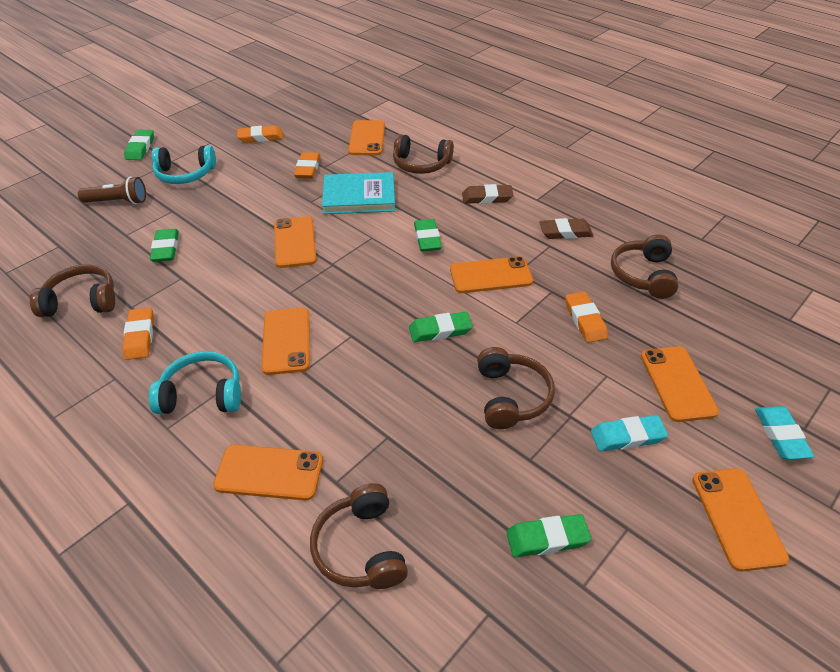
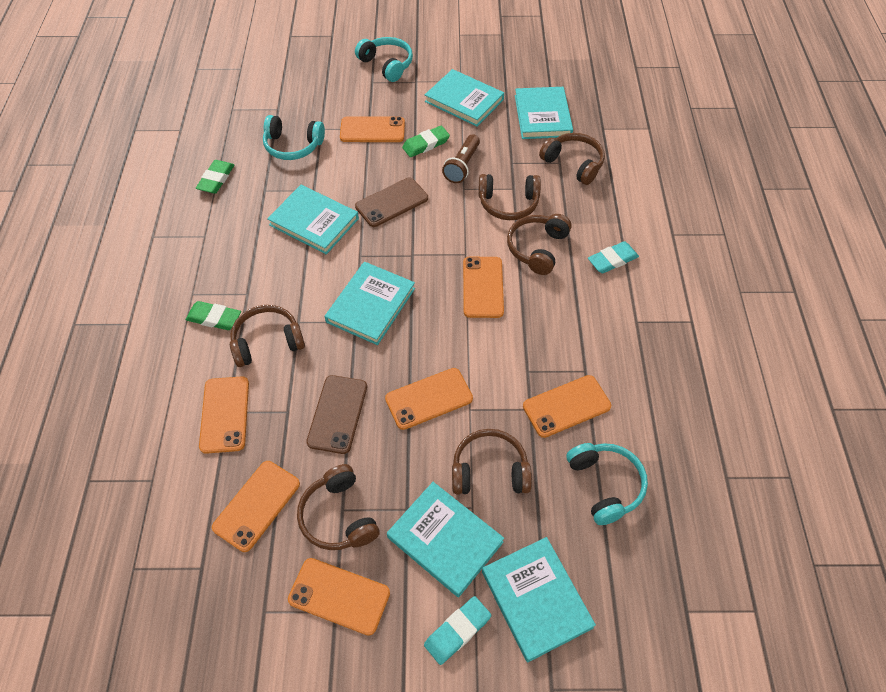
brown eraser: [462,184,513,204] [539,218,594,239] = 2 -> none = 0
brown headphones: [30,265,115,317] [310,483,408,589] [393,134,454,174] [477,347,555,429] [611,234,678,299] = 5 -> [230,305,305,367] [297,464,380,550] [452,429,532,494] [478,174,541,220] [507,214,572,275] [539,133,605,185] = 6
brown phone: none = 0 -> [306,375,367,454] [355,178,428,227] = 2
green eraser: [124,130,154,160] [150,229,179,262] [409,312,472,342] [414,219,442,252] [506,514,591,557] = 5 -> [186,301,241,330] [196,160,234,194] [402,126,450,157] = 3
orange eraser: [122,307,154,360] [237,125,283,143] [294,152,321,178] [565,292,608,343] = 4 -> none = 0
turquoise book: [322,172,395,214] = 1 -> [267,185,359,254] [325,262,415,345] [387,482,504,597] [425,69,504,127] [482,537,596,662] [515,87,573,139] = 6
turquoise headphones: [149,351,241,414] [152,145,216,184] = 2 -> [263,115,325,160] [355,37,413,82] [566,443,648,525] = 3

